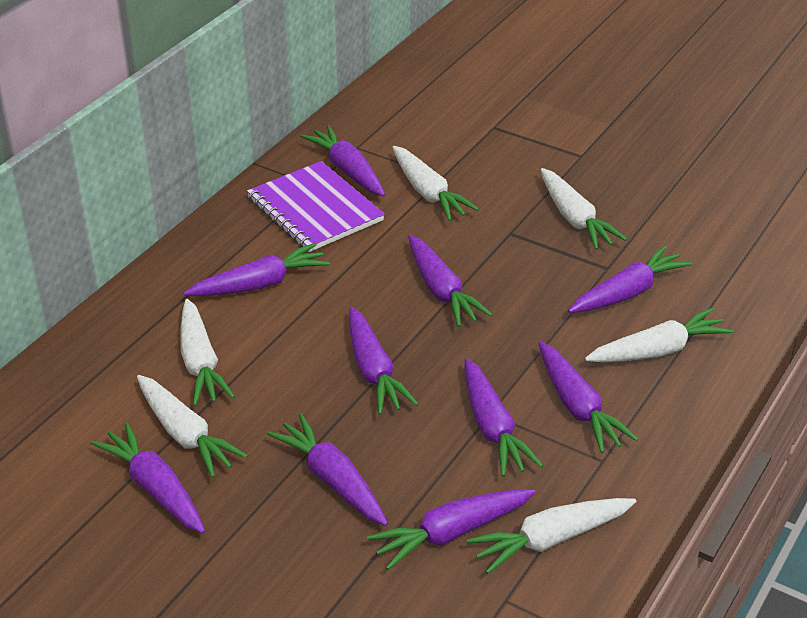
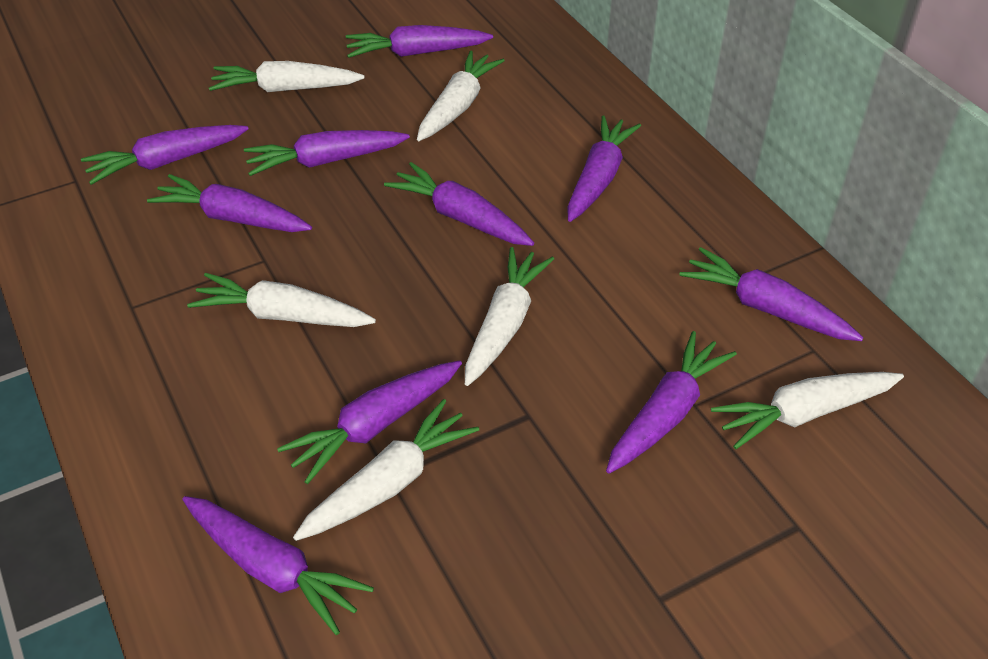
purple notebook: [247,161,385,252] = 1 -> none = 0

